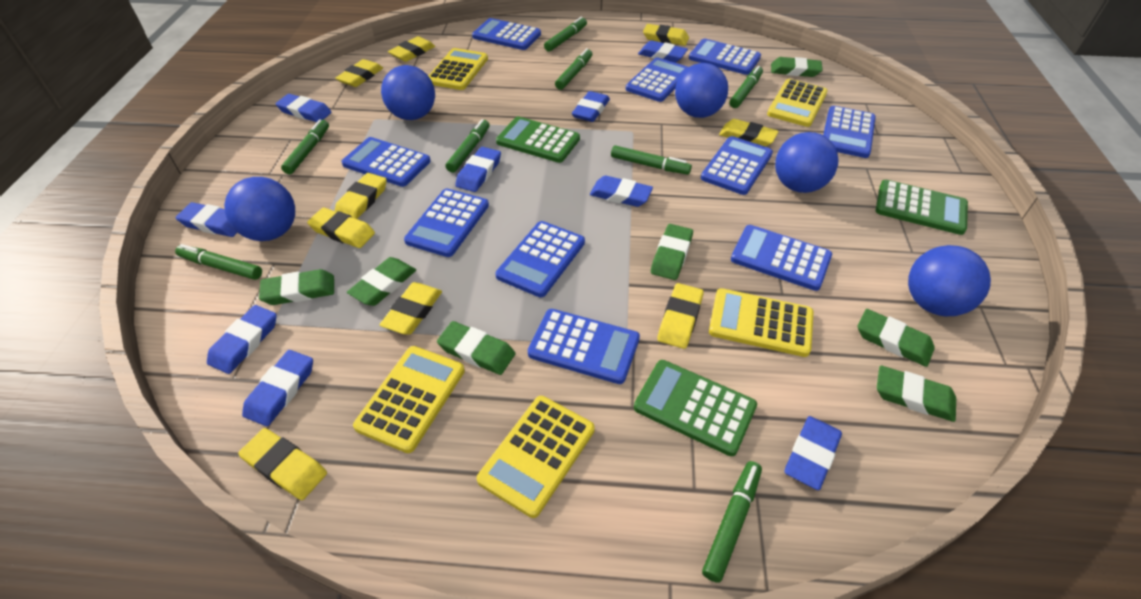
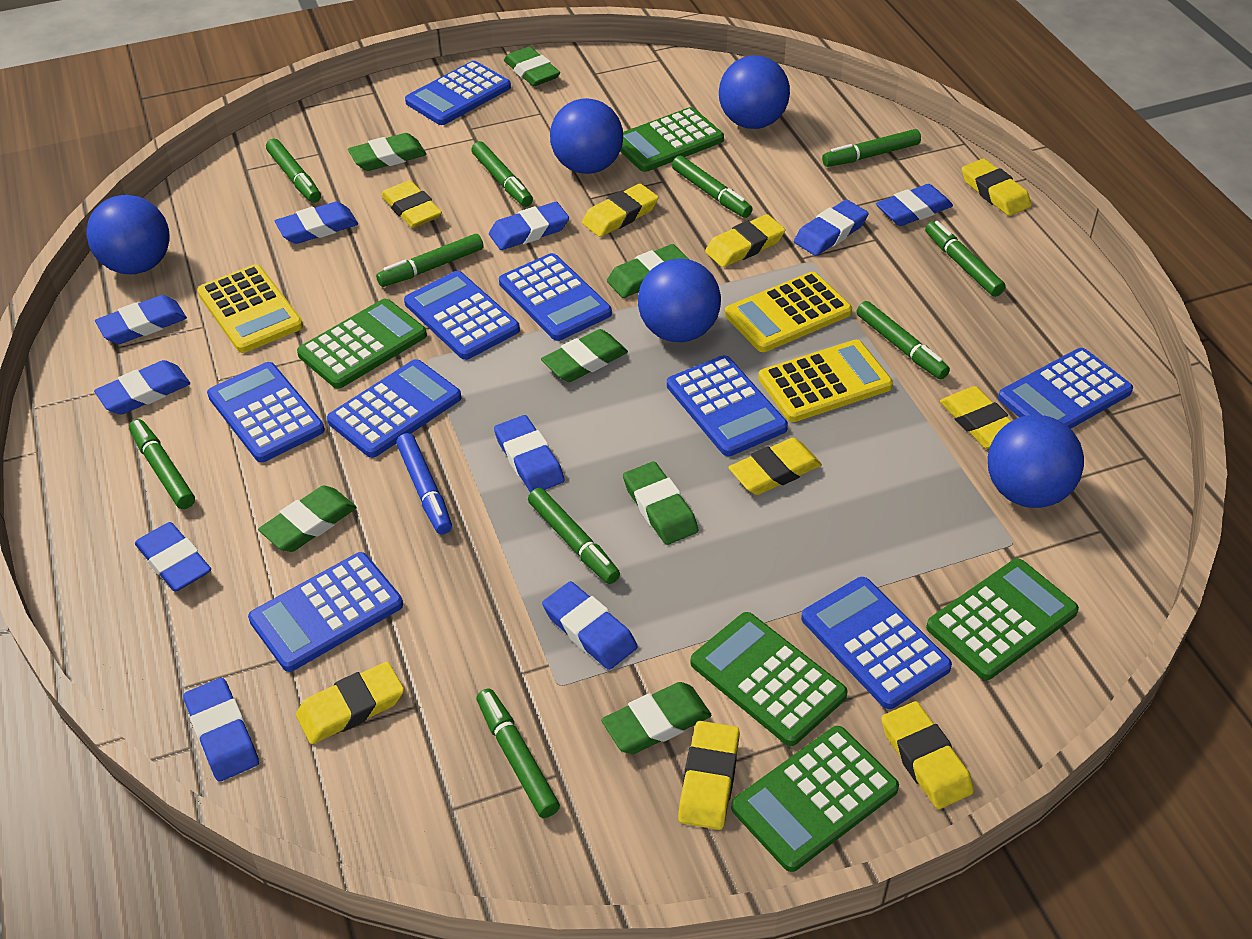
blue calculator: [342,137,431,187] [404,188,489,257] [472,18,541,50] [495,221,585,297] [528,309,640,384] [626,57,688,102] [689,39,761,75] [701,136,773,195] [731,225,832,291] [823,106,876,158] = 10 -> [207,362,325,462] [248,552,403,672] [327,359,461,458] [404,271,520,360] [405,61,511,125] [499,253,612,341] [667,355,788,456] [801,577,952,709] [998,348,1133,429] = 9
blue eraser: [176,202,237,237] [207,305,277,374] [242,350,313,426] [275,94,332,122] [455,147,501,192] [572,91,610,122] [590,176,653,207] [638,40,688,63] [785,416,842,490] = 9 -> [94,360,190,415] [95,295,187,344] [135,522,211,592] [183,678,259,782] [275,201,358,244] [489,202,569,250] [494,415,564,493] [542,581,638,670] [794,200,869,256] [876,184,953,226] = 10
blue marker: none = 0 -> [396,433,452,534] = 1
green calculator: [496,116,580,163] [634,360,757,456] [875,180,968,235] = 3 -> [297,299,427,389] [620,107,724,172] [691,612,848,746] [731,726,899,872] [926,559,1079,680] = 5
green marker: [175,244,262,280] [281,119,329,174] [446,119,490,173] [544,17,587,52] [555,48,592,90] [611,145,692,175] [702,461,762,583] [729,66,763,108] = 8 -> [129,419,195,509] [266,139,321,203] [376,234,483,287] [472,141,533,207] [477,689,560,818] [528,488,620,584] [672,156,753,218] [822,129,921,167] [856,301,950,379] [925,221,1005,297] = 10
yellow calculator: [353,346,465,453] [429,48,488,90] [477,396,595,518] [709,288,814,357] [767,79,828,127] = 5 -> [197,264,303,353] [725,272,852,352] [758,340,893,422] = 3

